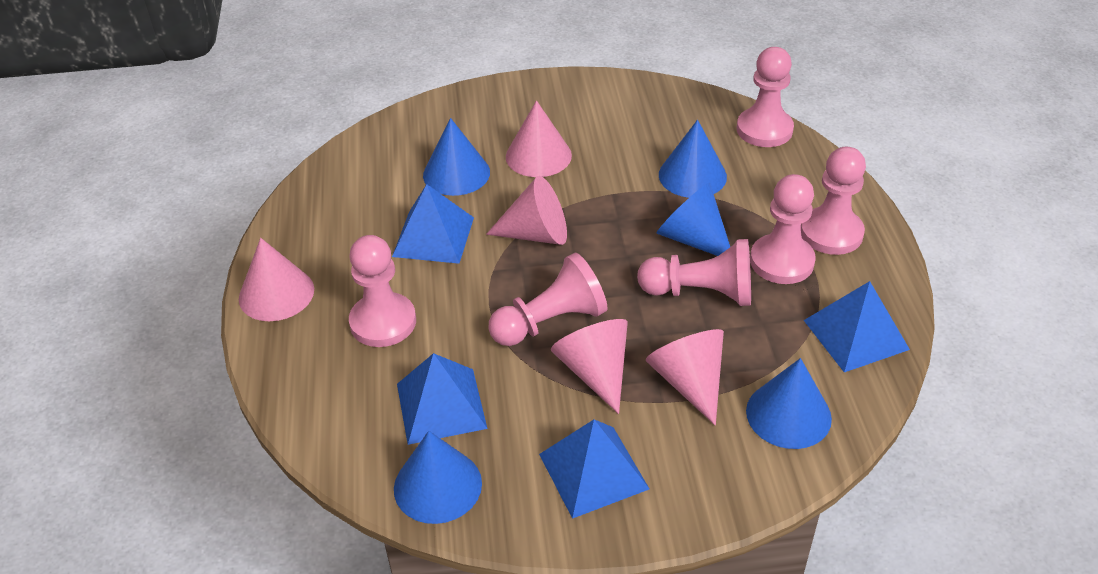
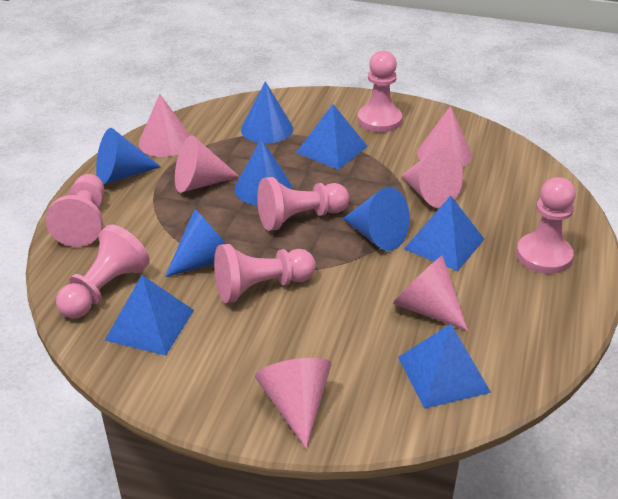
pink cone: [239,238,314,321] [486,176,567,245] [506,100,572,177] [551,319,628,414] [646,329,724,425] = 5 -> [139,94,191,157] [175,135,240,193] [255,358,331,449] [393,255,468,331] [401,148,463,208] [417,106,472,168] = 6

